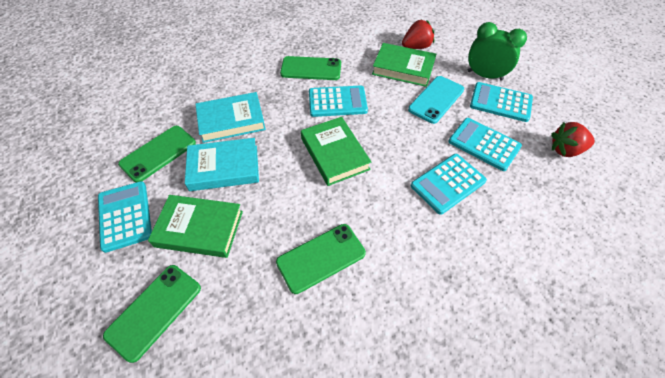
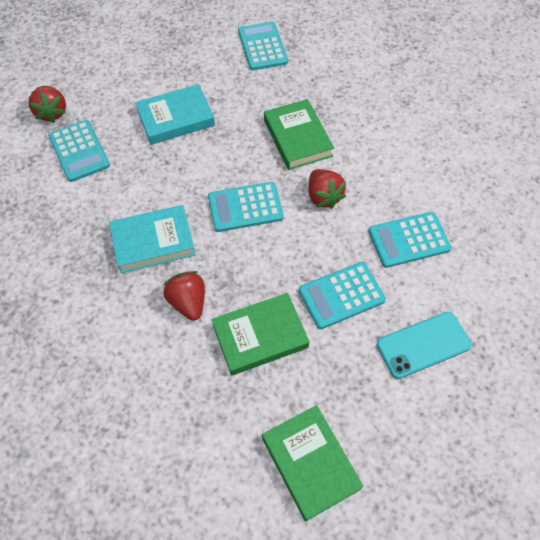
green clock: [468,22,527,81] = 1 -> none = 0
green phone: [103,265,201,363] [118,126,196,183] [276,224,366,294] [280,56,341,80] = 4 -> none = 0
red strawberry: [402,19,434,49] [551,122,595,157] = 2 -> [28,86,66,123] [163,271,205,321] [308,169,346,209] = 3

